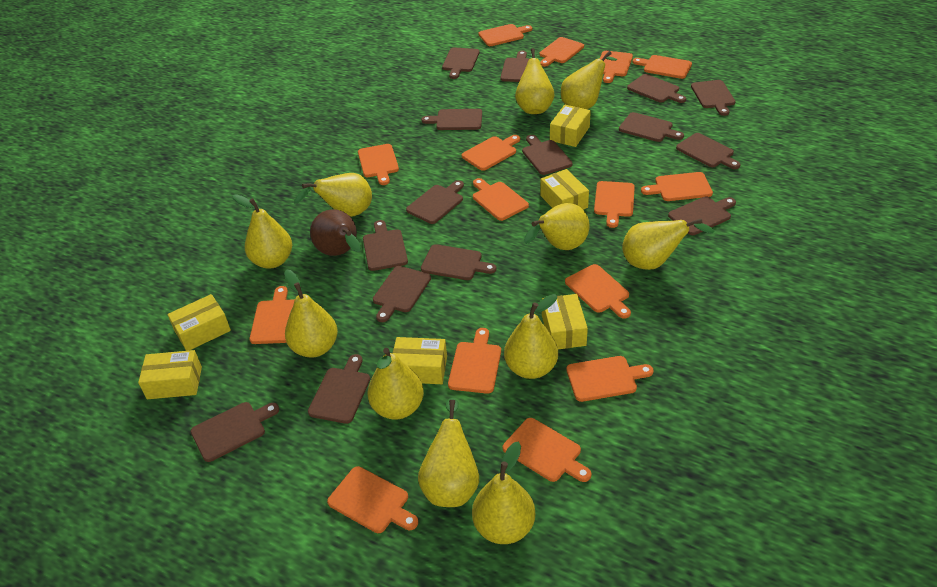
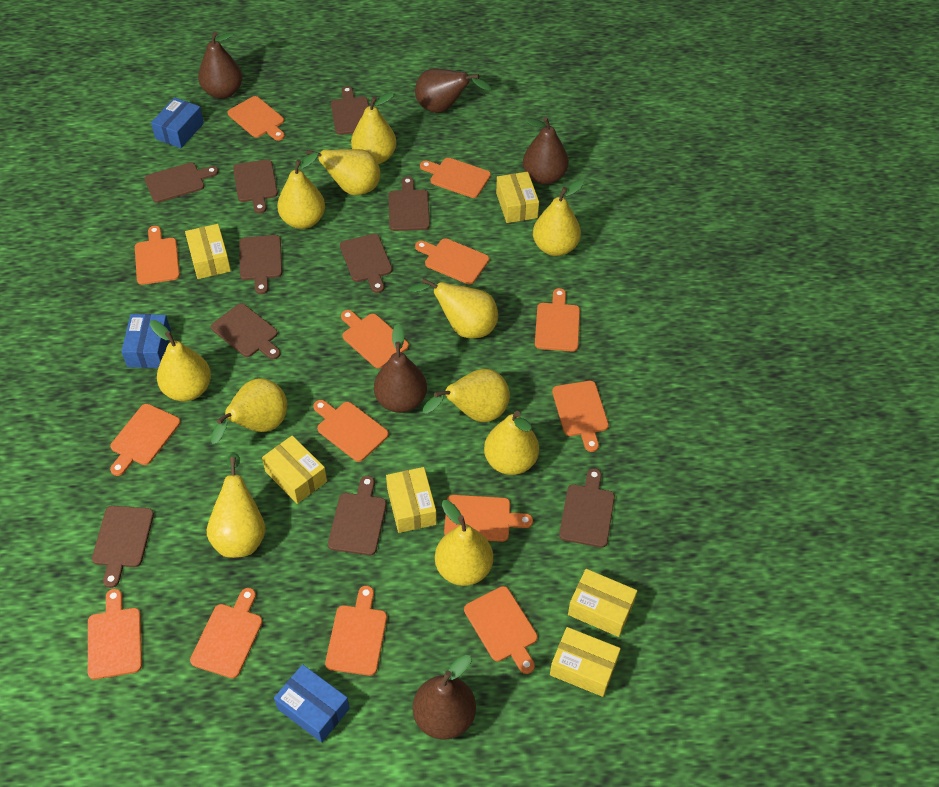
blue box: none = 0 -> [121,314,171,368] [151,97,204,148] [274,664,350,743] = 3
brown cutting board: [191,402,279,462] [308,354,370,424] [363,220,408,271] [373,266,431,322] [406,180,464,224] [421,109,482,130] [421,244,496,280] [442,47,479,79] [500,51,531,82] [522,135,573,175] [619,112,684,142] [627,74,686,103] [668,197,736,235] [676,133,740,169] [691,80,736,116] = 15 -> [92,506,154,588] [145,163,218,203] [211,303,281,359] [233,159,278,214] [239,235,282,294] [328,476,387,555] [331,86,369,135] [340,234,392,293] [388,177,430,231] [559,468,615,548] = 10
brown pear: [310,209,361,256] = 1 -> [198,31,242,99] [374,323,427,413] [413,655,476,740] [415,68,491,113] [523,117,569,185] = 5
orange cutting board: [249,286,295,344] [327,466,418,533] [358,144,399,185] [448,328,501,394] [462,135,520,171] [473,178,529,221] [479,24,532,46] [503,418,591,482] [539,37,584,67] [565,264,631,319] [566,356,654,402] [594,181,635,228] [600,51,633,83] [632,55,692,79] [641,172,713,201] = 15 -> [88,589,142,679] [110,404,180,476] [135,226,180,285] [190,588,263,678] [228,96,285,141] [313,400,389,462] [325,586,387,676] [341,310,409,369] [415,238,489,284] [420,158,491,198] [444,495,533,542] [464,586,538,674] [535,288,580,352] [552,381,609,452] = 14

